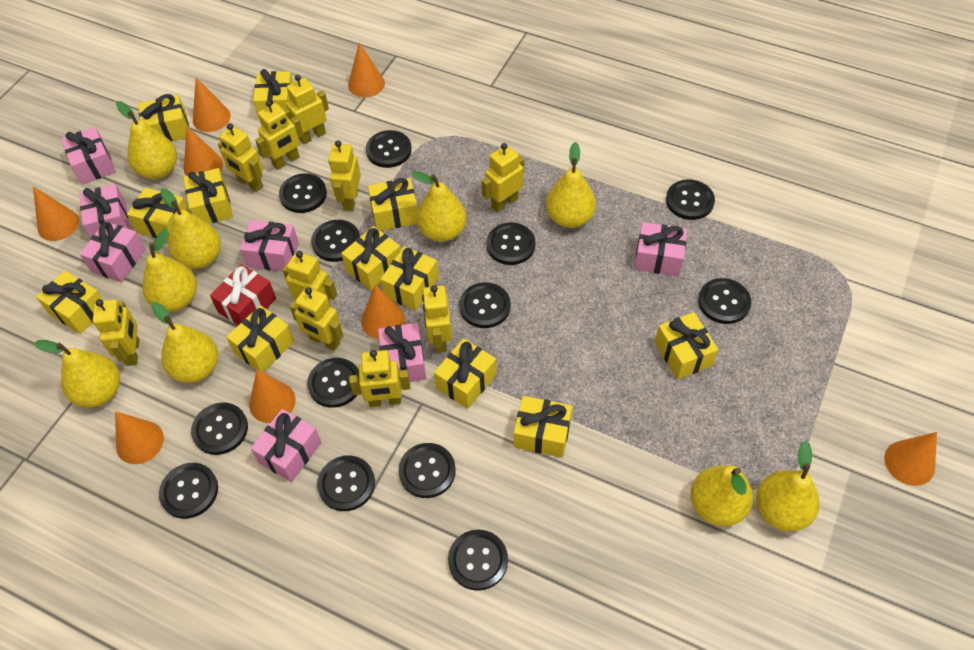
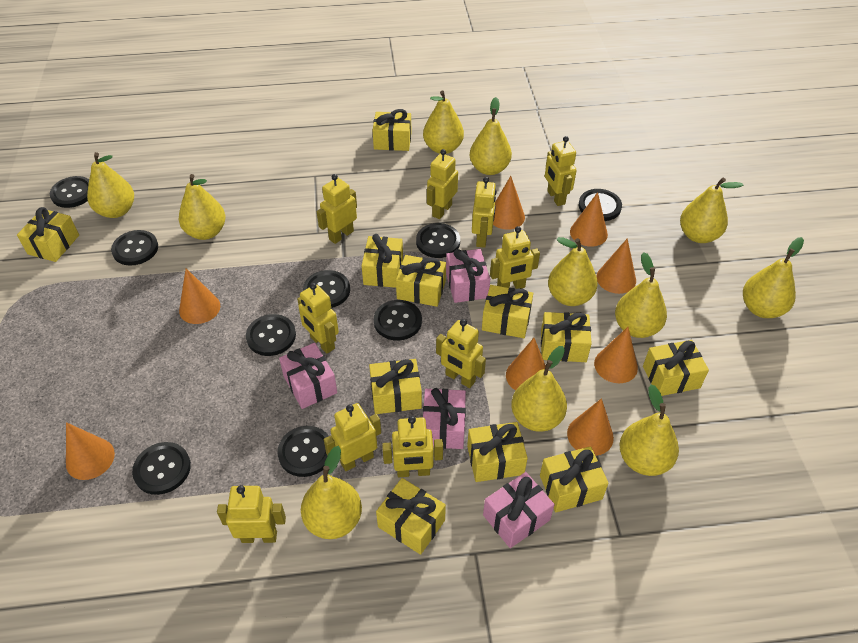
black button: [159,463,218,519] [191,402,248,455] [279,173,327,213] [307,358,359,408] [311,220,360,262] [317,455,375,511] [366,130,412,168] [399,443,456,498] [448,530,508,591] [459,282,511,328] [487,223,535,265] [666,179,715,220] [698,278,751,324] = 13 -> [50,176,89,208] [111,230,158,266] [132,442,191,495] [246,314,296,356] [277,426,329,477] [303,270,350,308] [374,300,422,341] [416,223,460,258] [579,189,622,221] = 9
pink gift: [61,127,116,184] [79,184,129,238] [80,221,146,282] [240,220,299,272] [251,409,322,482] [378,323,426,382] [634,222,687,276] = 7 -> [279,343,337,409] [423,388,466,449] [446,249,490,303] [483,472,555,548] = 4
red gift: [210,264,276,325] = 1 -> none = 0
yellow gift: [36,270,103,334] [127,188,190,241] [138,94,189,142] [183,168,233,224] [226,305,295,372] [253,69,293,120] [341,226,401,291] [368,178,418,231] [380,246,439,311] [434,338,497,409] [514,396,572,458] [655,312,718,380] = 12 -> [17,207,79,262] [362,234,403,288] [369,359,422,414] [372,109,412,151] [376,478,446,555] [396,255,446,307] [467,422,528,482] [482,285,533,338] [540,446,609,512] [541,312,592,362] [643,340,709,396] = 11
yellow pear: [34,340,120,407] [116,101,177,179] [142,229,197,312] [151,302,218,383] [160,188,221,269] [411,171,467,242] [546,142,596,228] [690,465,753,526] [756,441,820,531] = 9 -> [87,152,134,218] [179,174,225,240] [301,446,362,539] [423,91,464,154] [469,97,512,175] [511,346,567,432] [548,237,598,306] [615,252,667,338] [619,384,679,476] [680,178,743,243] [743,237,804,318] = 11

